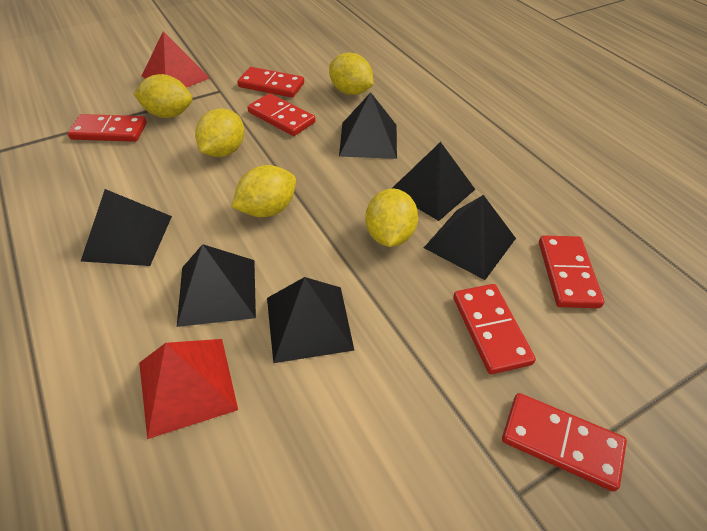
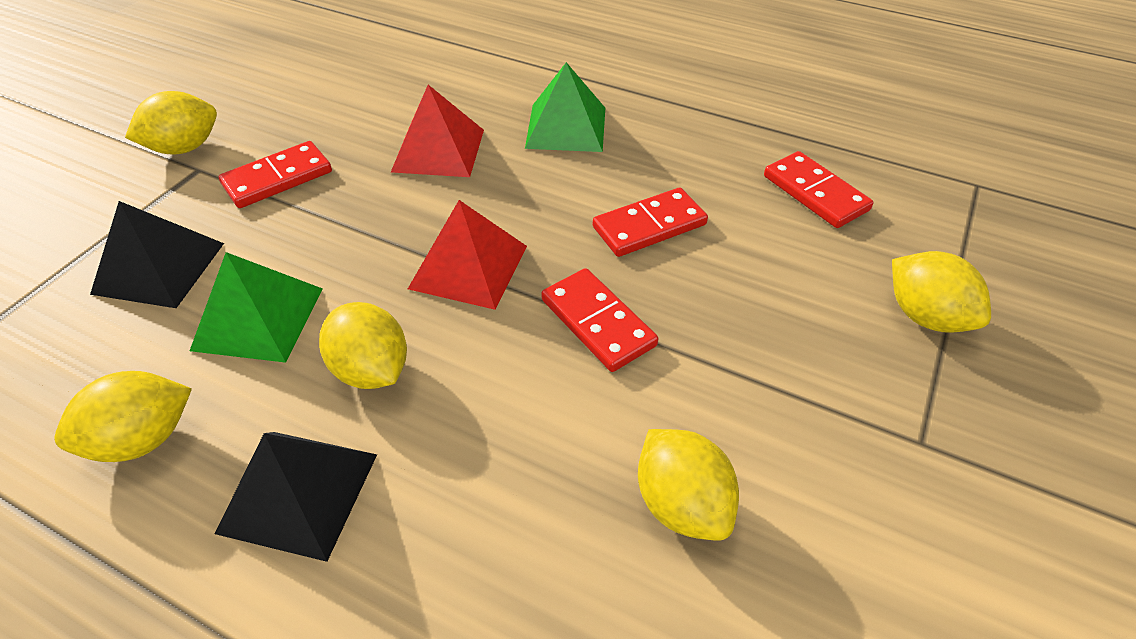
black pyramid: [81,189,172,266] [177,244,256,327] [267,277,355,363] [339,92,397,159] [391,142,475,221] [424,195,516,280] = 6 -> [90,201,224,308] [215,432,377,562] = 2
green pyramid: none = 0 -> [190,252,323,363] [525,62,605,152] = 2
red domino: [68,114,147,142] [237,67,304,98] [247,93,315,136] [453,284,536,374] [502,393,627,492] [539,236,604,308] = 6 -> [219,141,332,208] [541,268,658,372] [593,188,708,257] [764,151,874,228] = 4

